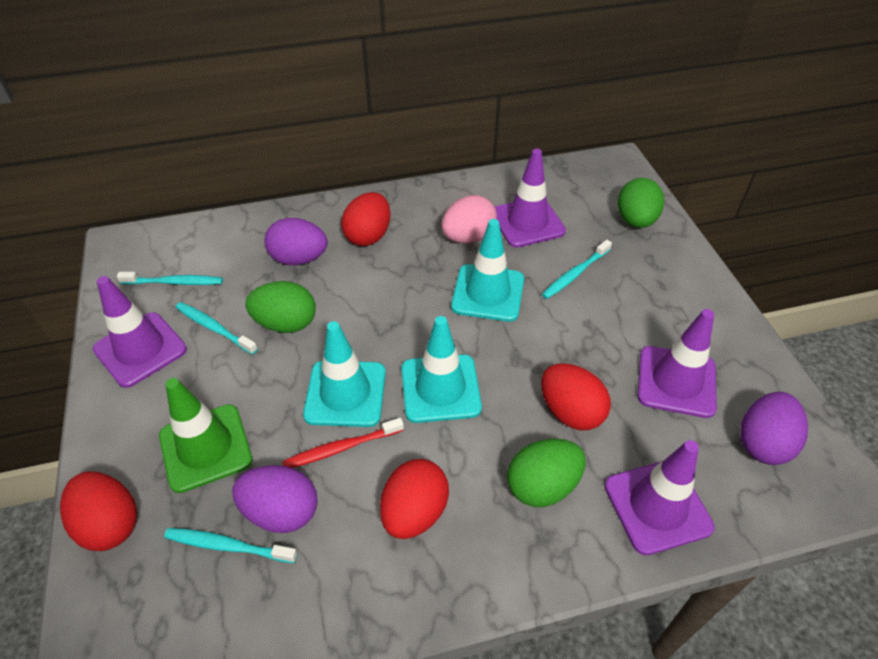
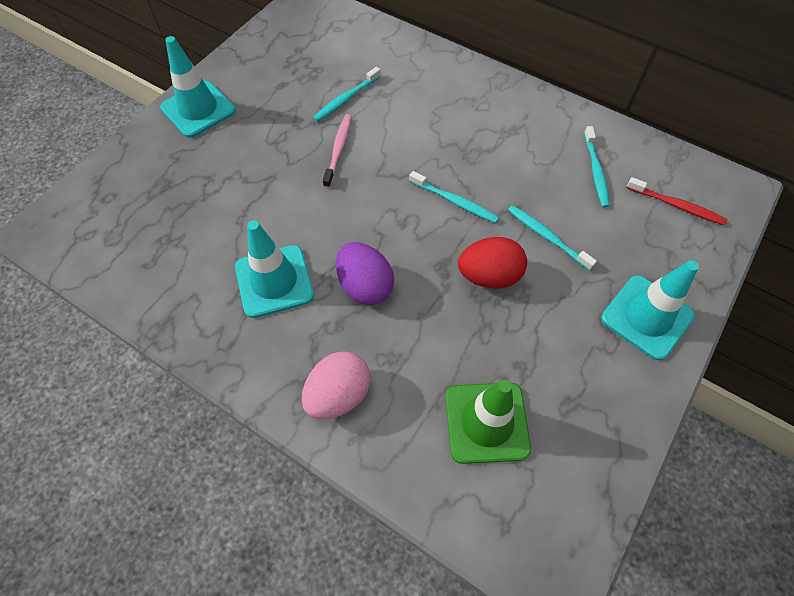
green egg: [246,281,316,333] [507,439,586,507] [618,178,664,228] = 3 -> none = 0
pink toothbrush: none = 0 -> [323,114,352,188] = 1
purple egg: [232,465,318,533] [264,218,327,265] [740,392,808,465] = 3 -> [336,242,394,305] = 1
purple traffic cone: [93,276,187,388] [495,149,566,248] [604,440,715,555] [638,309,717,418] = 4 -> none = 0
red egg: [60,472,137,551] [341,192,390,246] [380,459,449,539] [541,363,611,430] = 4 -> [458,237,527,289] = 1

